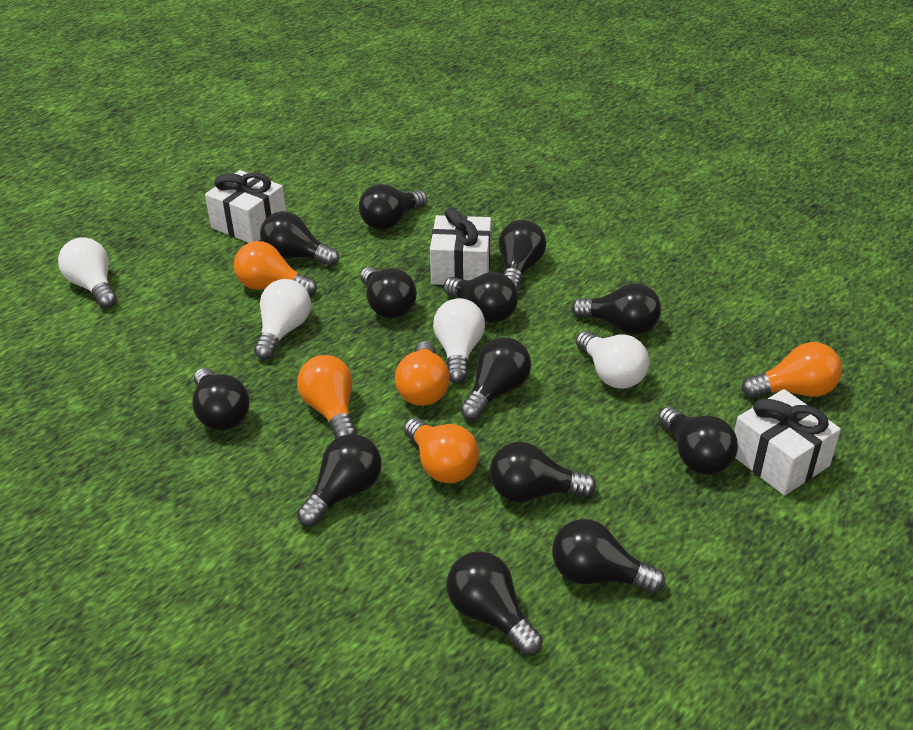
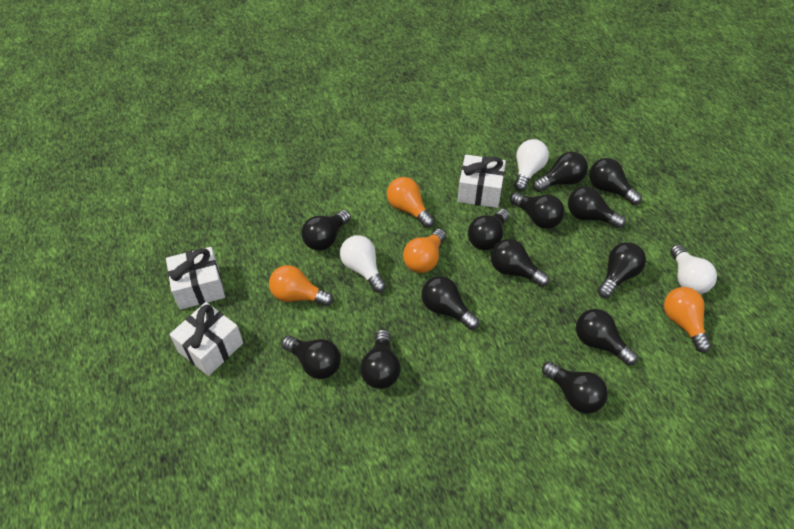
orange light bulb: [234,241,317,296] [297,355,356,439] [395,341,450,406] [404,418,479,483] [742,342,842,398] = 5 -> [269,265,333,306] [387,177,434,228] [403,229,446,273] [664,287,711,353] = 4
white light bulb: [58,237,117,308] [254,279,311,360] [433,298,485,383] [576,331,649,389] = 4 -> [340,235,386,293] [514,139,549,191] [670,244,717,294] = 3

